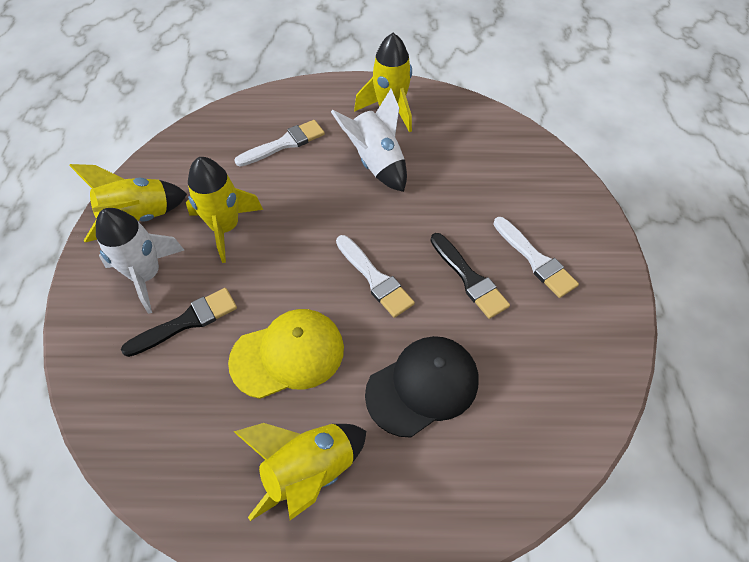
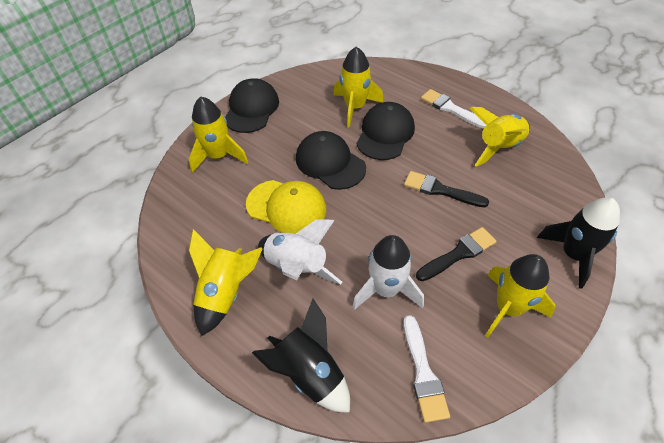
black cap: [365,336,478,437] = 1 -> [225,78,279,133] [296,131,366,190] [356,102,415,160] = 3
black rocket: none = 0 -> [252,299,350,413] [537,197,620,289] = 2
white brush: [234,120,325,167] [336,235,415,318] [493,217,579,298] = 3 -> [404,315,450,423] [421,89,486,128] = 2
yellow rocket: [70,164,187,242] [186,157,263,263] [234,423,366,521] [354,33,412,132] = 4 -> [189,97,248,173] [189,229,263,336] [334,47,383,128] [469,107,530,167] [485,254,555,338] = 5

